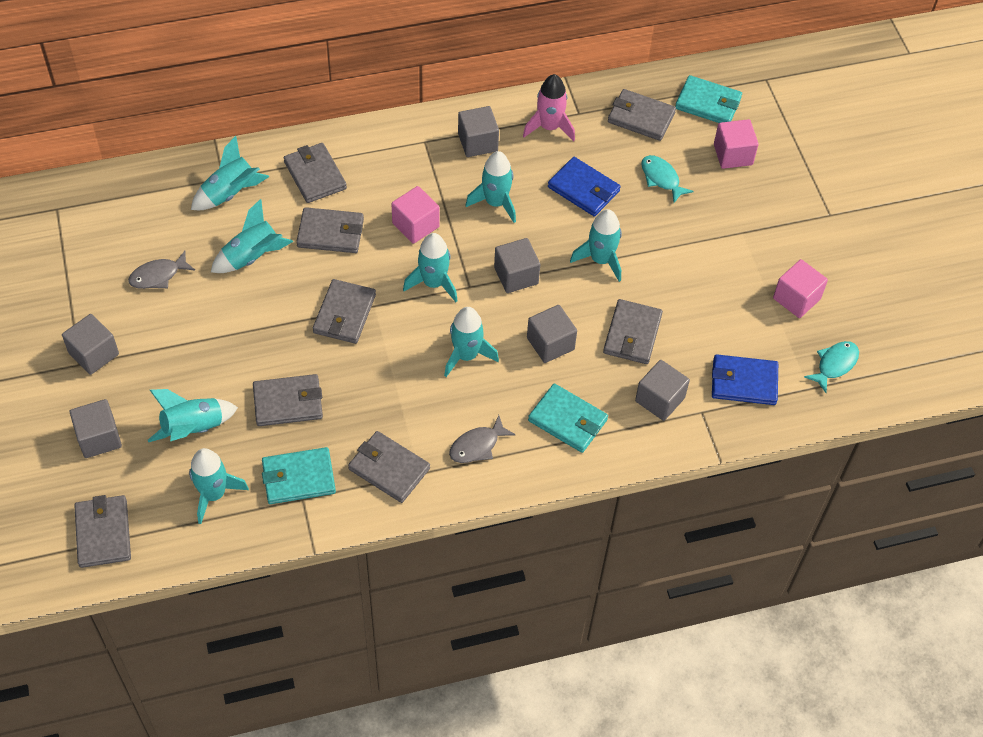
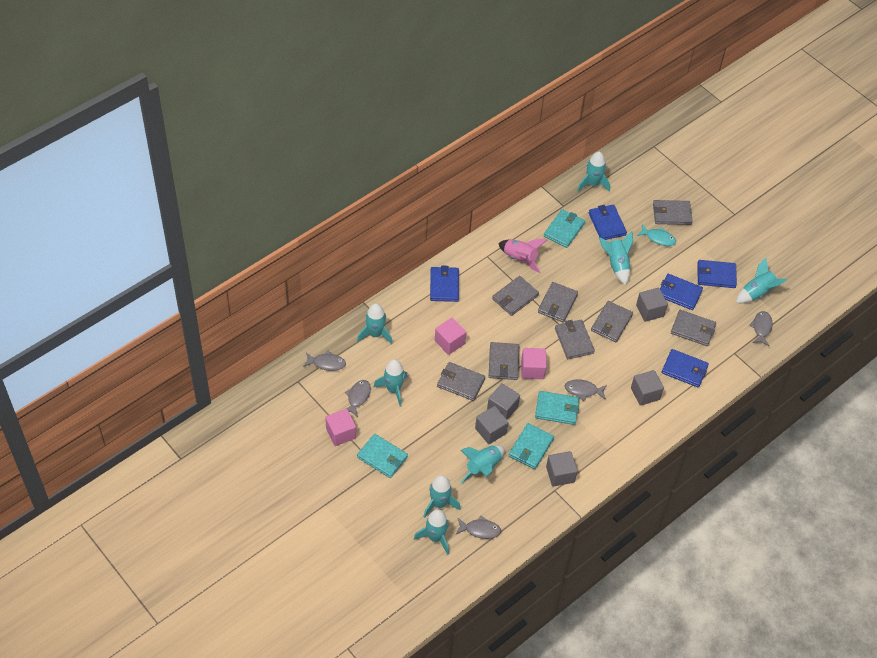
blue wallet: [548,157,621,216] [712,354,778,405] = 2 -> [430,266,459,302] [589,205,627,240] [660,274,703,310] [662,349,709,388] [697,260,737,288] = 5
grey cube: [62,314,119,375] [70,399,122,458] [458,106,499,157] [494,238,540,293] [527,305,577,363] [635,360,690,421] = 6 -> [475,406,509,444] [487,383,520,420] [546,451,577,487] [631,370,664,406] [636,288,668,322] = 5
grey fish: [128,251,195,289] [449,415,516,463] = 2 -> [303,350,346,371] [345,380,371,417] [456,515,501,539] [565,379,607,401] [749,311,773,346] = 5
turquoise fish: [641,155,694,203] [804,341,859,393] = 2 -> [636,224,676,246] = 1
turquoise wallet: [262,447,336,504] [528,383,608,453] [675,75,742,123] = 3 -> [357,434,408,478] [509,423,554,469] [535,391,579,425] [544,209,585,248] = 4

